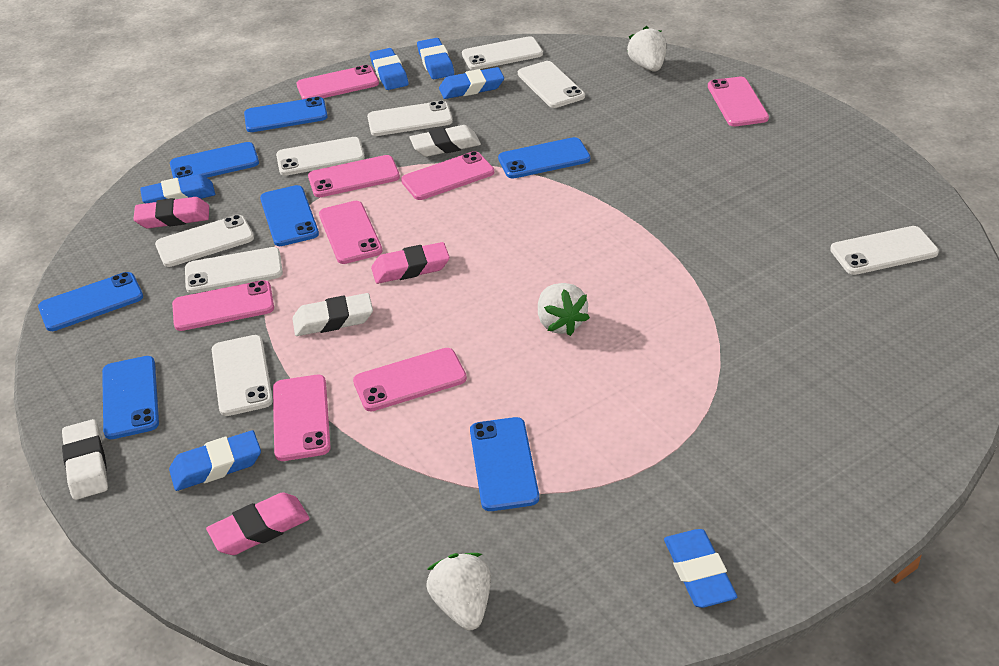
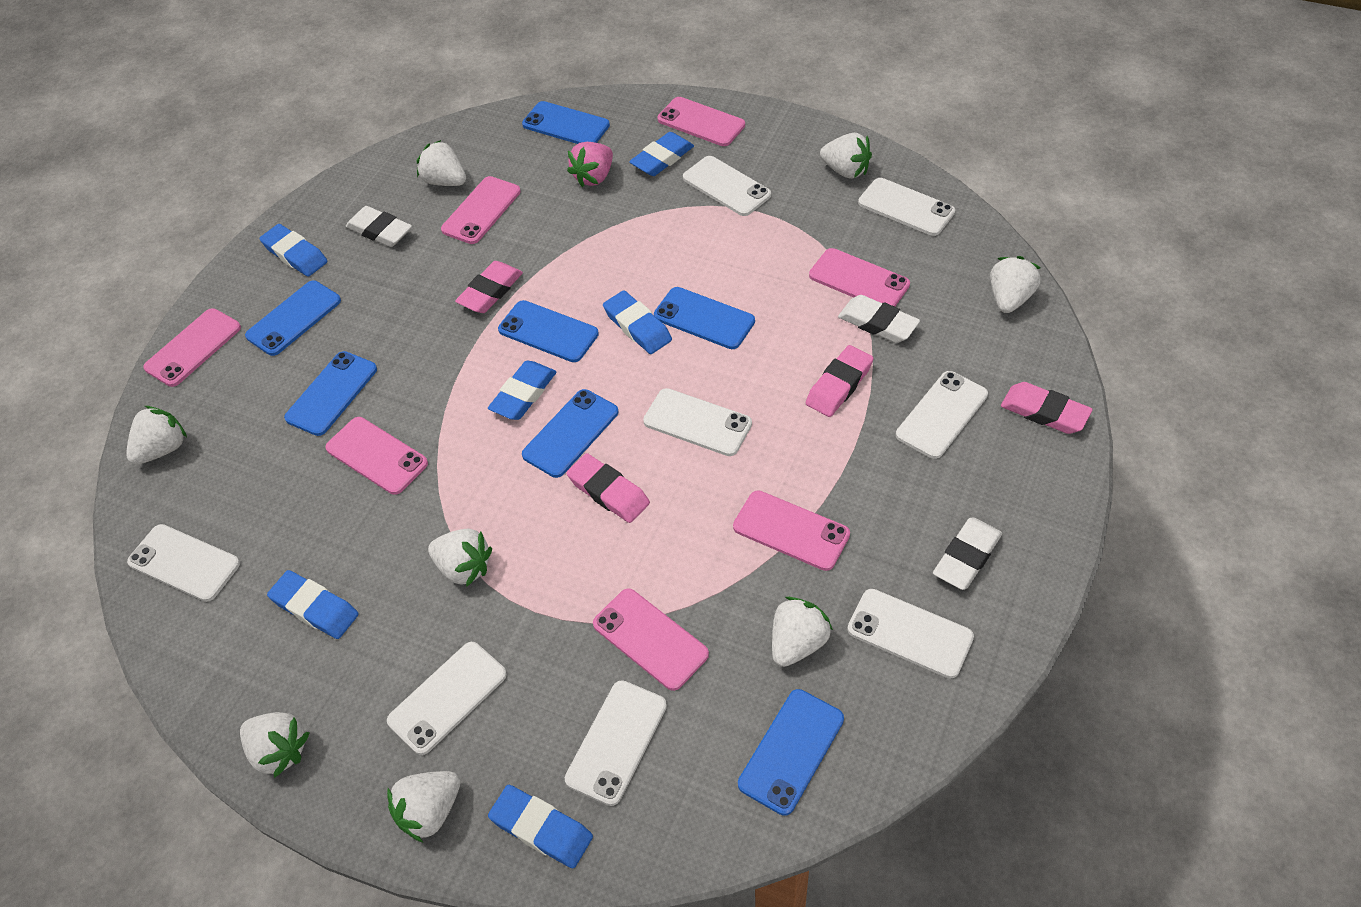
pink eraser: [133,197,209,229] [206,492,310,555] [371,242,450,284] = 3 -> [455,261,523,313] [567,453,650,523] [806,345,874,417] [1001,382,1093,434] = 4
pink phone: [172,280,274,331] [273,375,331,461] [296,65,379,99] [308,155,400,197] [319,201,383,264] [353,348,467,411] [401,151,494,200] [708,77,769,126] = 8 -> [143,308,241,387] [325,417,428,495] [441,176,521,244] [593,588,709,691] [657,97,745,146] [733,490,850,571] [809,248,910,307] = 7
pink strawberry: none = 0 -> [567,142,613,187] = 1
white strawberry: [426,553,491,630] [538,283,590,336] [627,26,667,72] = 3 -> [126,406,187,465] [240,712,310,778] [387,771,460,842] [417,140,466,186] [428,528,492,587] [772,597,833,667] [820,133,872,179] [990,256,1041,313] = 8

